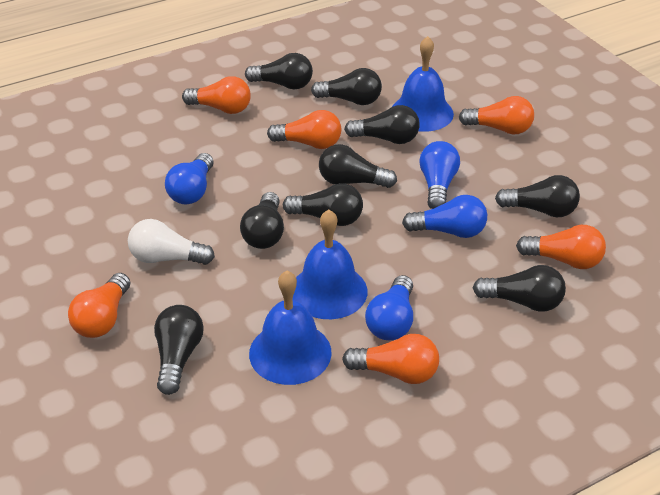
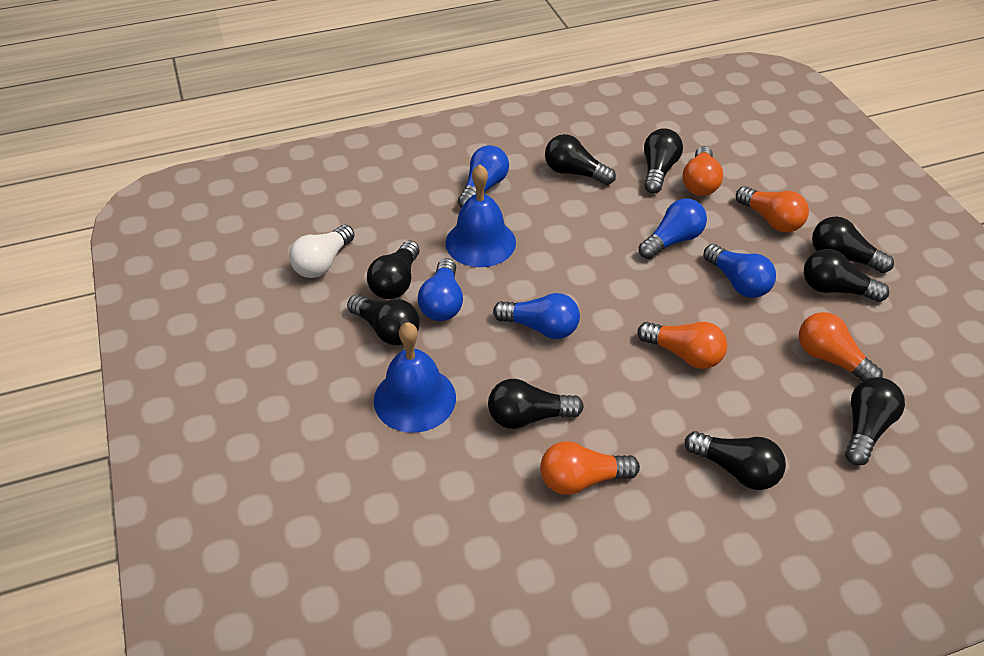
blue bell: [249,271,332,385] [293,209,367,319] [392,36,454,132] = 3 -> [374,322,456,433] [445,164,516,267] = 2
blue light bulb: [165,153,214,205] [365,275,413,340] [402,195,487,238] [419,141,460,209] = 4 -> [418,258,463,321] [458,145,509,208] [493,293,580,339] [639,199,707,259] [703,244,776,298] = 5
orange light bulb: [68,273,131,338] [182,76,251,114] [267,110,341,149] [342,334,439,384] [459,96,534,135] [516,225,606,269] = 6 -> [540,441,640,495] [637,322,727,369] [683,146,723,196] [736,186,809,232] [799,312,883,381] = 5

